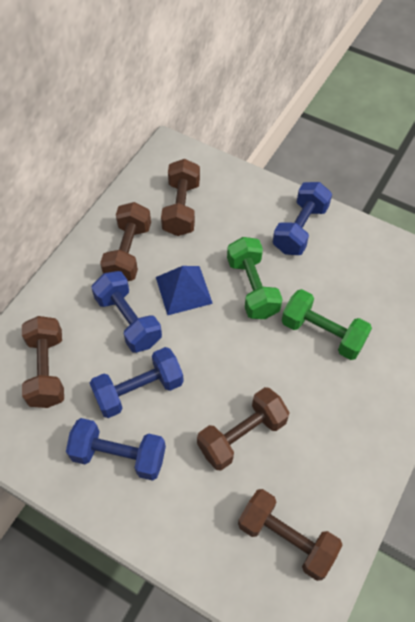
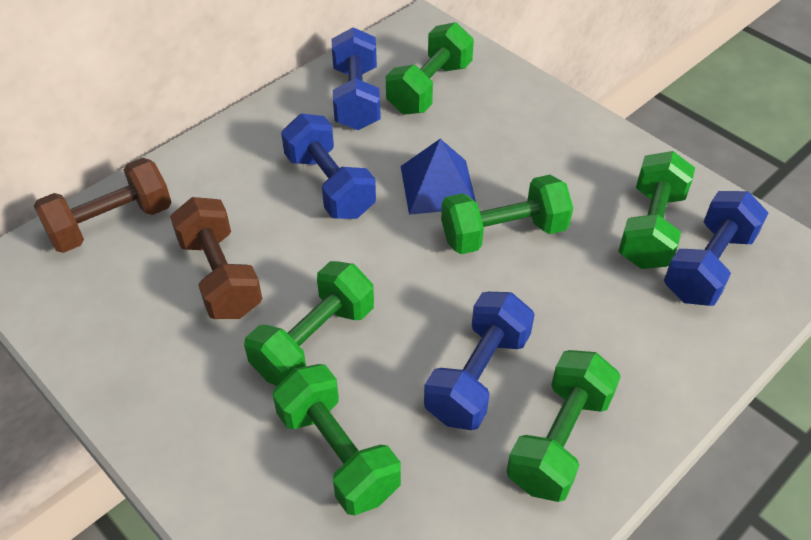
brown dumbbell: [22,316,64,408] [100,202,151,281] [161,159,200,236] [197,387,290,471] [238,489,342,581] = 5 -> [34,158,172,253] [170,197,262,319] = 2
green dumbbell: [227,237,283,319] [282,289,372,360] = 2 -> [244,261,374,386] [273,364,401,515] [386,22,474,115] [441,175,573,254] [506,350,621,502] [618,151,695,269] = 6

